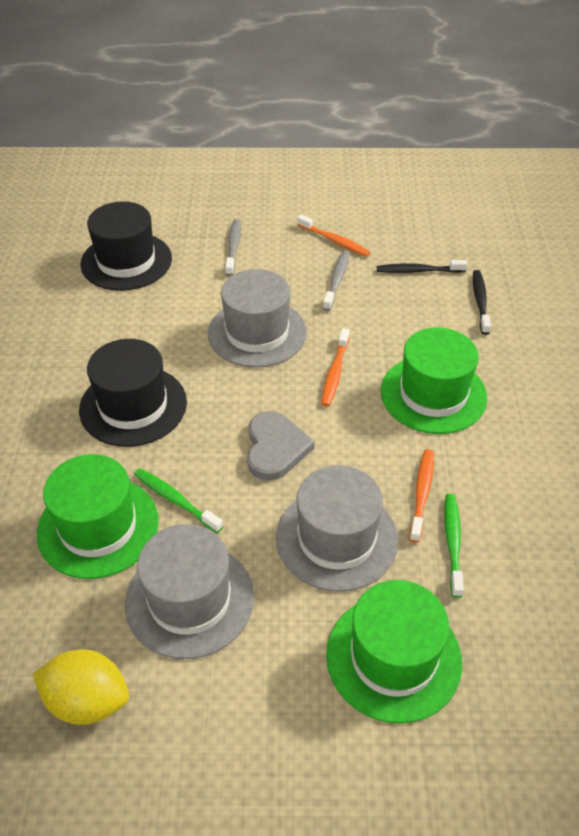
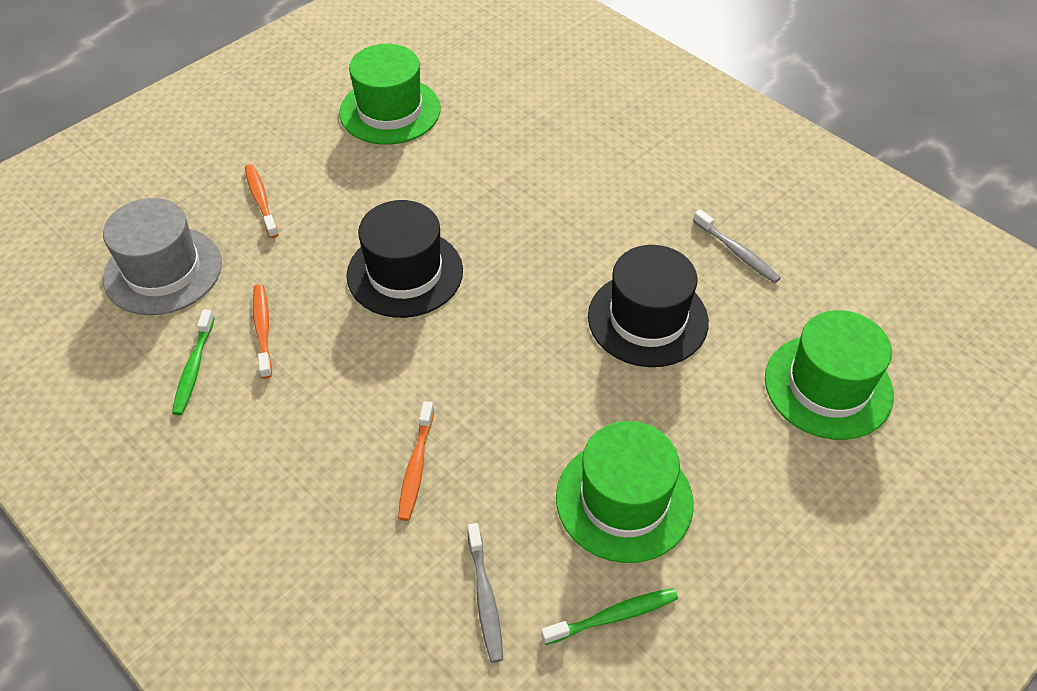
black toothbrush: [377,260,467,273] [473,270,491,335] = 2 -> none = 0
grey hat: [125,524,254,659] [208,269,307,368] [276,465,398,592] = 3 -> [103,198,222,315] = 1
grey heart: [247,411,315,481] = 1 -> none = 0
yellow lemon: [32,649,129,725] = 1 -> none = 0

